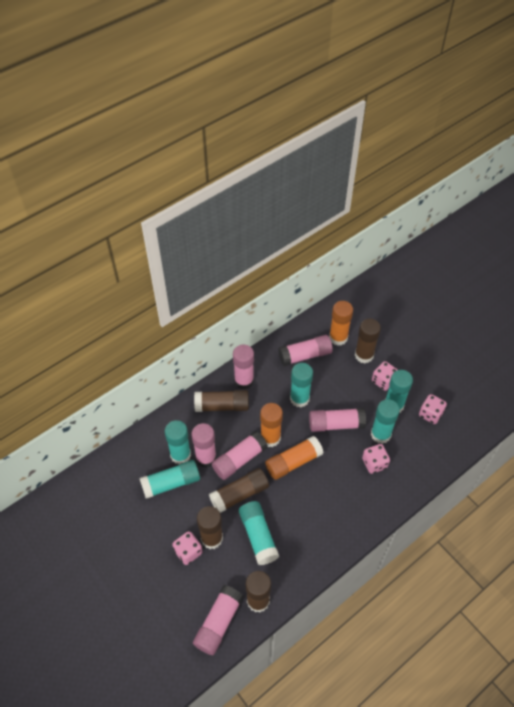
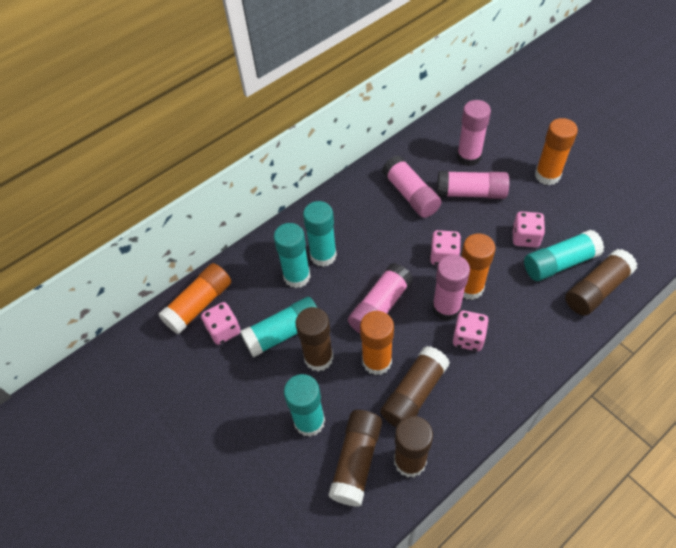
orange glue stick: [260,403,283,447] [265,436,324,480] [329,301,353,346] = 3 -> [158,263,231,334] [360,311,394,375] [461,233,496,300] [535,118,578,185] = 4
pink glue stick: [192,423,217,467] [193,585,244,655] [212,431,268,480] [233,344,254,389] [278,335,333,366] [309,408,366,432] = 6 -> [348,263,413,334] [382,156,441,218] [432,255,470,321] [437,171,509,199] [457,100,491,166] = 5
turquoise glue stick: [139,460,200,499] [165,420,191,464] [239,501,279,565] [290,363,313,407] [371,399,400,444] [385,370,413,413] = 6 -> [240,297,317,358] [274,223,311,288] [284,374,325,437] [303,201,337,267] [524,230,604,281] = 5

